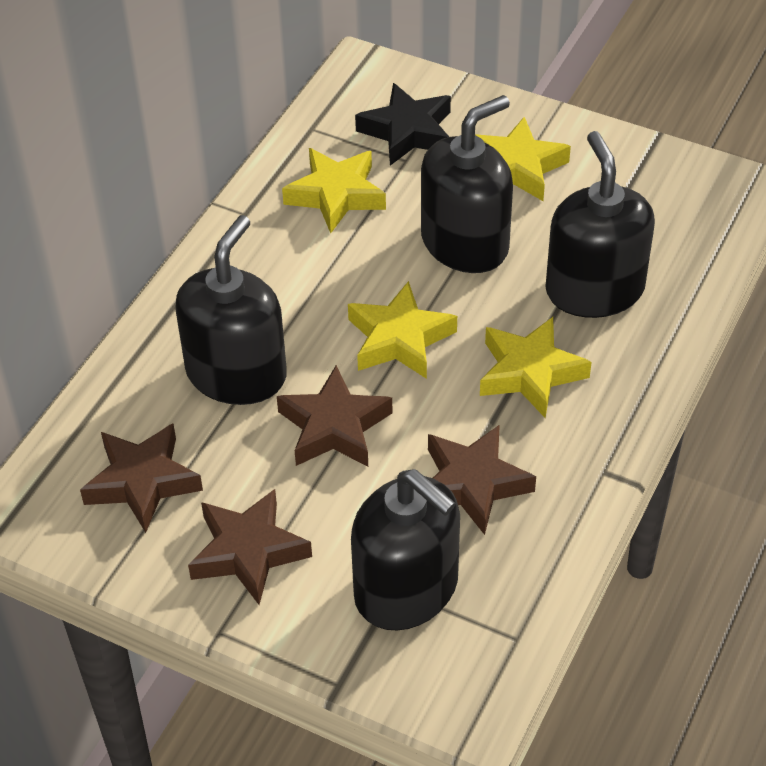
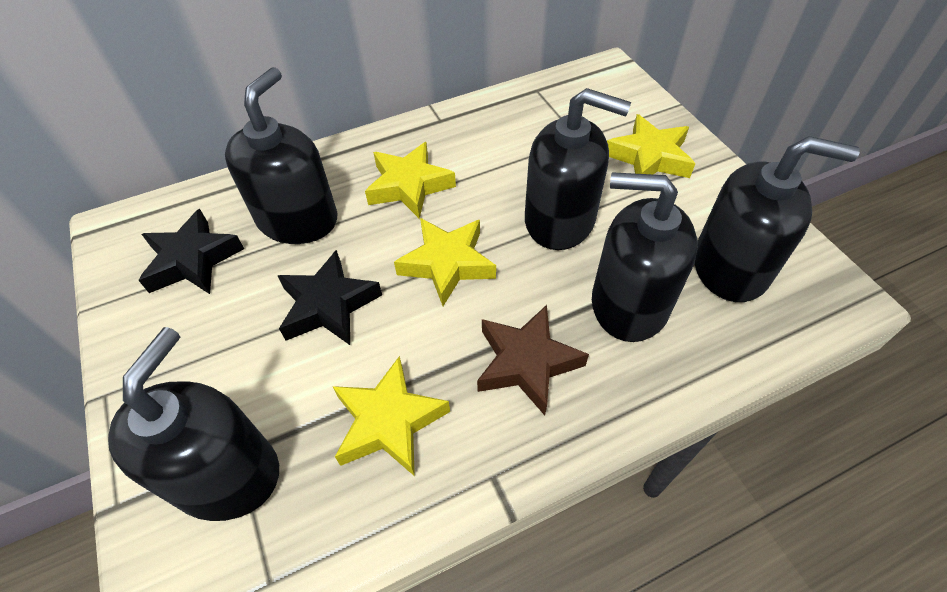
black soap dispenser: [175,215,287,405] [351,469,460,631] [421,95,513,273] [545,131,655,318] = 4 -> [108,327,279,521] [225,67,337,244] [525,88,631,250] [592,172,698,342] [695,136,860,302] = 5
black star: [355,83,451,166] = 1 -> [138,209,244,294] [277,250,382,345] = 2
brown star: [80,423,203,533] [188,489,312,605] [277,365,392,467] [428,425,536,535] = 4 -> [477,305,589,415] = 1

